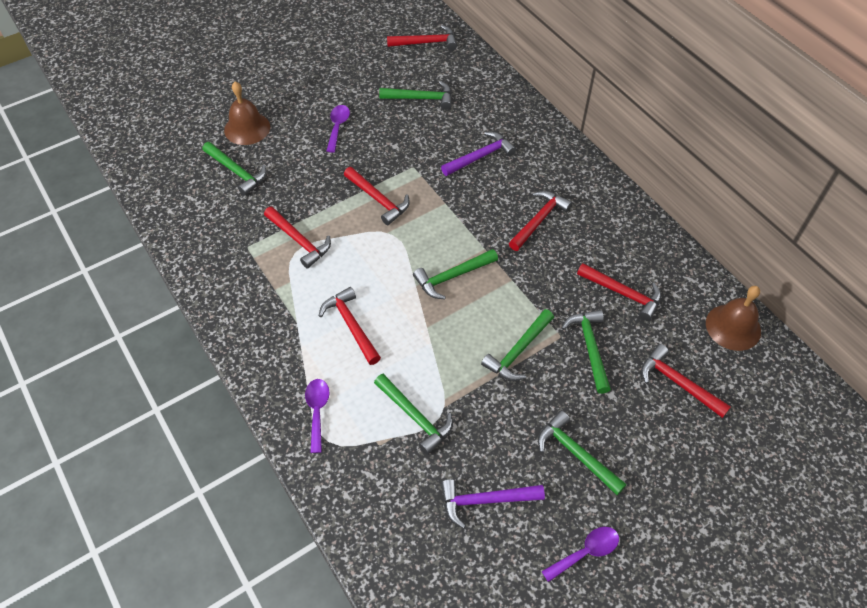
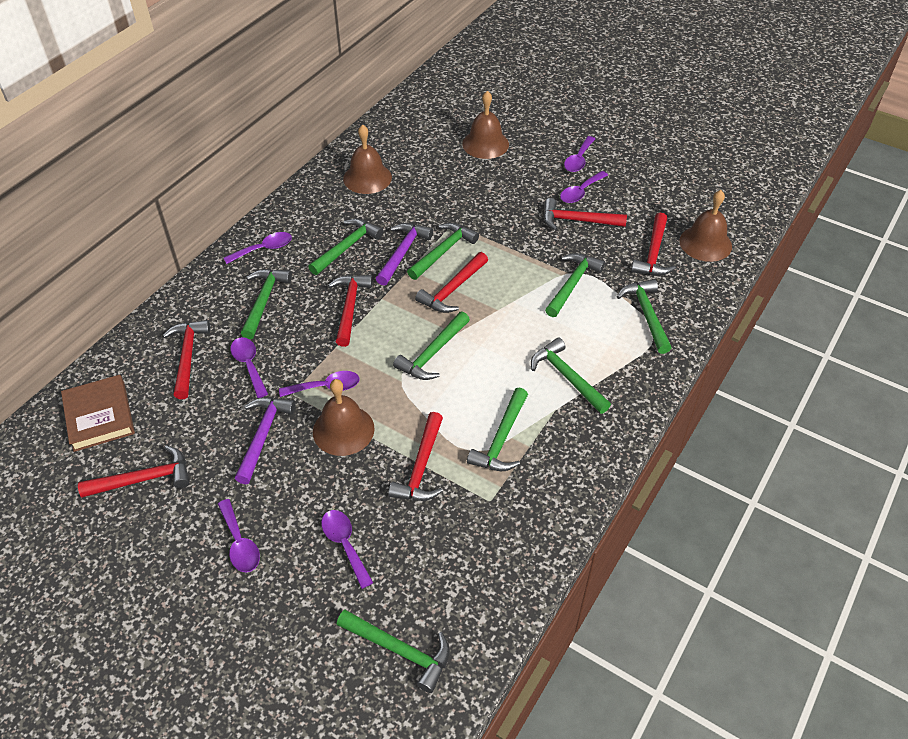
brown bell: [224,82,270,145] [706,286,761,351] = 2 -> [313,379,375,456] [343,124,392,194] [462,91,509,159] [679,190,732,262] = 4
brown book: none = 0 -> [61,375,135,452] = 1
green hammer: [202,142,267,196] [374,374,453,455] [379,81,452,110] [413,249,498,299] [481,309,554,381] [538,411,627,495] [561,310,611,394] = 7 -> [241,269,292,339] [308,218,383,275] [337,609,450,693] [393,311,470,380] [407,222,479,280] [467,388,528,471] [531,338,611,414] [545,253,605,317] [617,279,671,354] = 9
purple spoon: [305,379,330,453] [326,105,350,153] [541,527,619,582] = 3 -> [218,499,260,572] [224,232,292,264] [230,337,268,398] [279,371,360,397] [321,510,373,589] [560,171,608,203] [564,136,595,172] = 7

